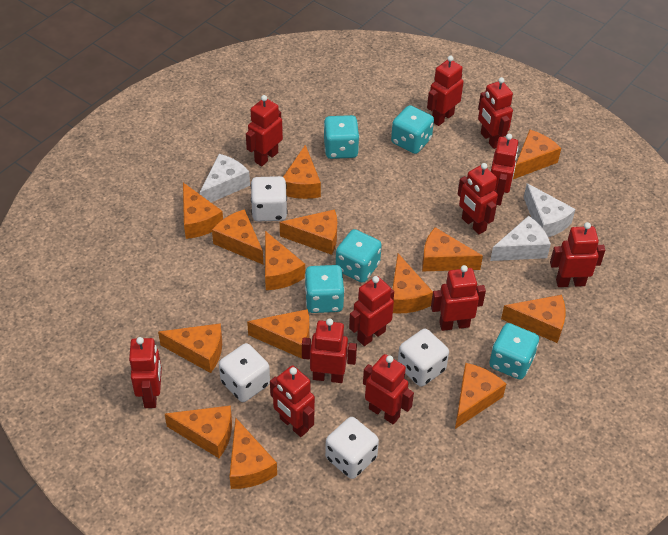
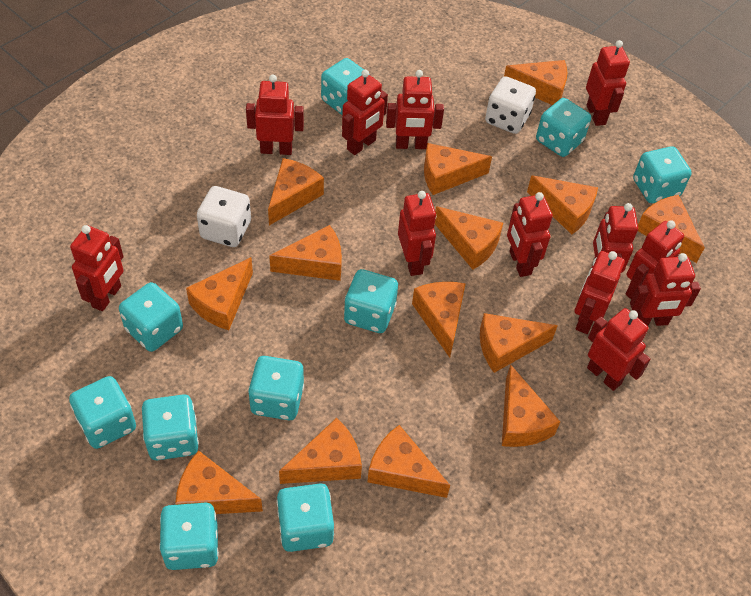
turquoise dice: [305,265,345,313] [324,115,359,159] [336,229,382,283] [391,105,434,154] [489,323,539,379] = 5 -> [69,376,136,449] [119,282,183,352] [142,394,199,460] [159,503,219,570] [248,356,304,420] [277,484,334,552] [321,58,371,115] [344,269,398,333] [536,98,591,157] [633,146,692,203] = 10
white cheese: [200,154,250,202] [490,216,551,261] [524,183,576,237] = 3 -> none = 0
white dice: [219,343,270,402] [251,176,287,222] [325,417,379,479] [398,329,449,387] = 4 -> [197,186,251,247] [485,76,536,134] = 2

